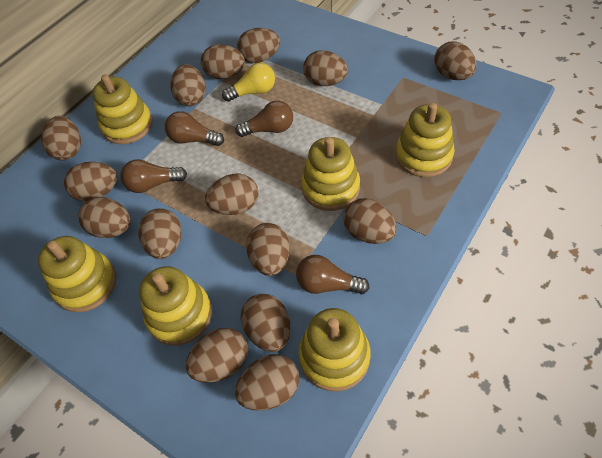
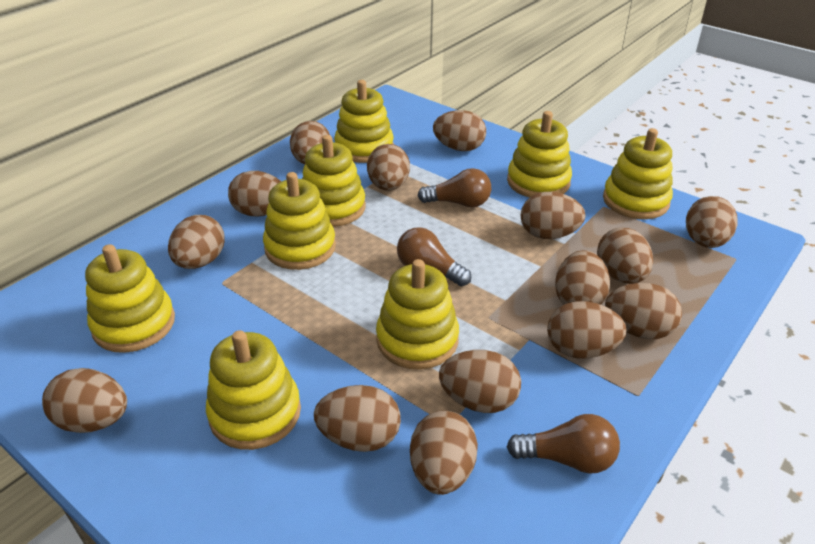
brown light bulb: [121,159,187,193] [165,111,224,146] [235,101,293,137] [296,255,369,294] = 4 -> [397,227,472,286] [418,168,491,208] [507,414,620,474] = 3
yellow light bulb: [222,63,275,102] = 1 -> none = 0
yellow stacking toy: [38,236,116,312] [92,74,153,144] [139,266,212,346] [299,308,370,392] [301,137,360,211] [395,103,455,177] = 6 -> [85,244,175,353] [206,330,301,450] [263,172,336,270] [302,135,366,227] [334,80,394,163] [376,259,459,370] [507,111,572,197] [603,128,673,219] = 8

